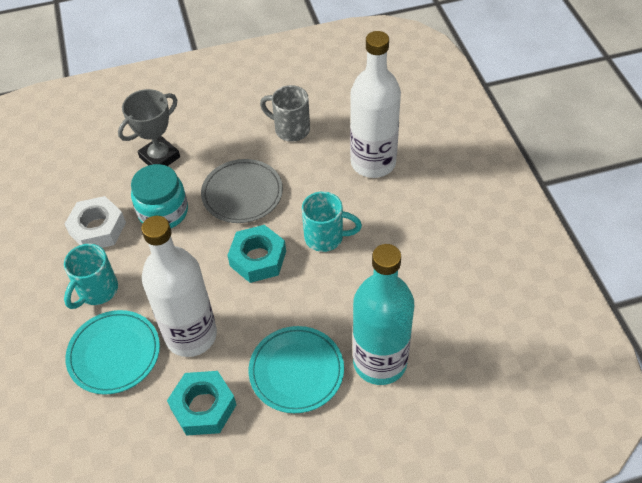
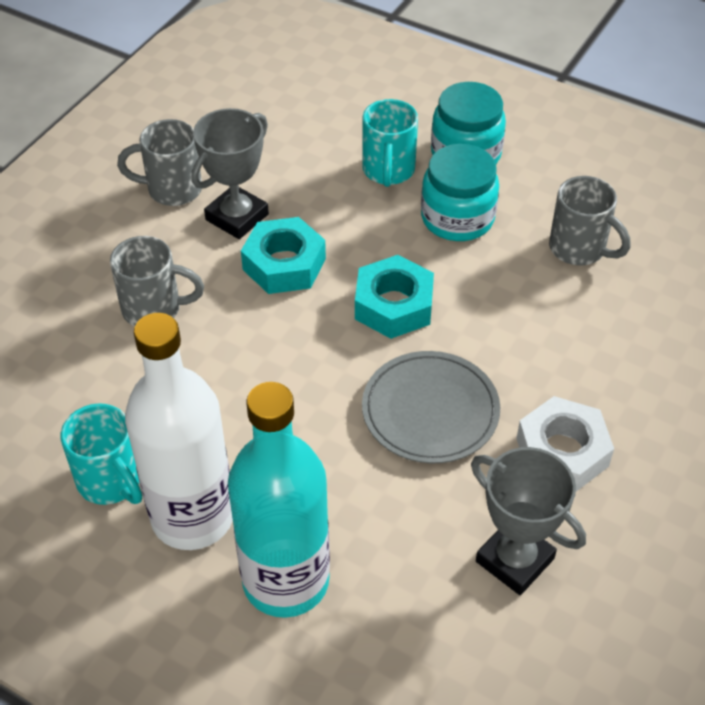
grey mug: [260,85,310,142] = 1 -> [110,236,204,326] [117,119,202,206] [549,176,630,265] = 3
grey trophy: [118,89,180,166] = 1 -> [191,108,269,239] [471,447,586,595] = 2
turquoise jar: [131,164,188,228] = 1 -> [421,144,499,241] [431,82,506,164] = 2
turquoise plate: [65,310,160,395] [249,326,344,413] = 2 -> none = 0
white bottle: [141,216,217,357] [350,31,401,178] = 2 -> [125,313,233,550] = 1

